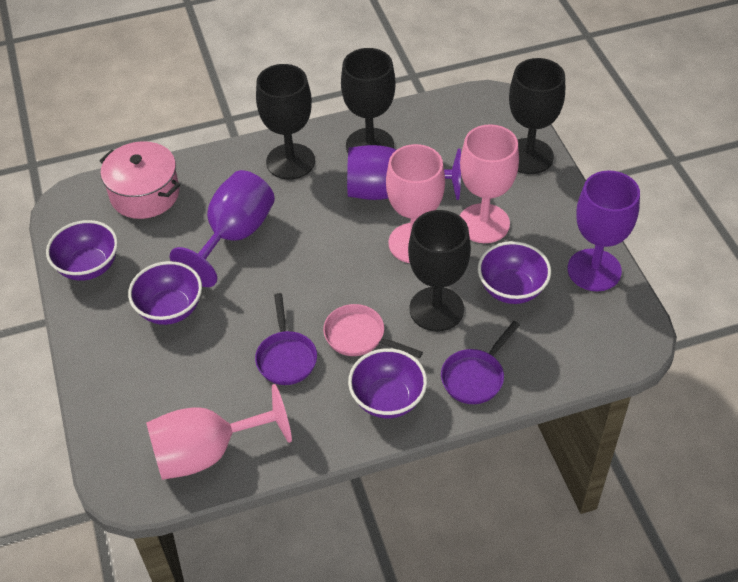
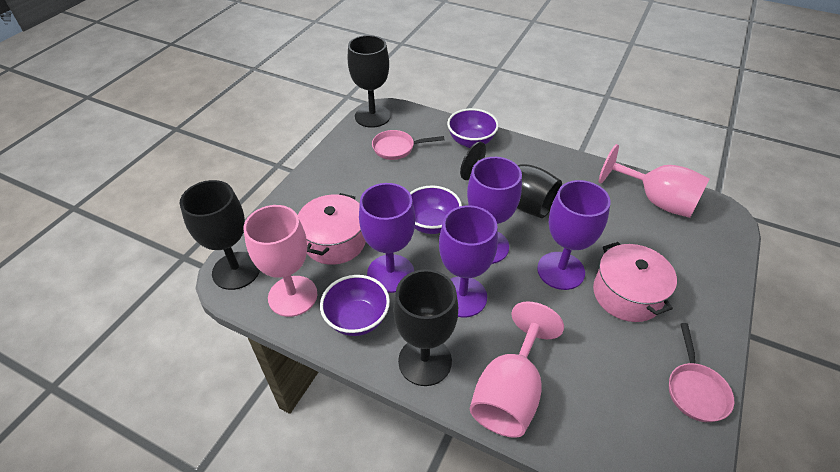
pink pan: [323,304,423,358] = 1 -> [372,130,445,160] [669,323,734,422] = 2
pink pot: [99,141,180,219] = 1 -> [298,193,366,265] [593,242,677,322] = 2
purple bowl: [46,220,118,281] [128,261,202,325] [348,348,427,418] [478,241,551,304] = 4 -> [320,275,390,336] [410,185,462,234] [447,108,499,148] = 3
purple goblet: [170,170,275,287] [347,145,461,200] [568,171,640,291] = 3 -> [359,183,415,293] [439,205,498,317] [467,157,522,264] [537,180,611,290] = 4
purple pan: [255,293,317,385] [441,321,520,404] = 2 -> none = 0

